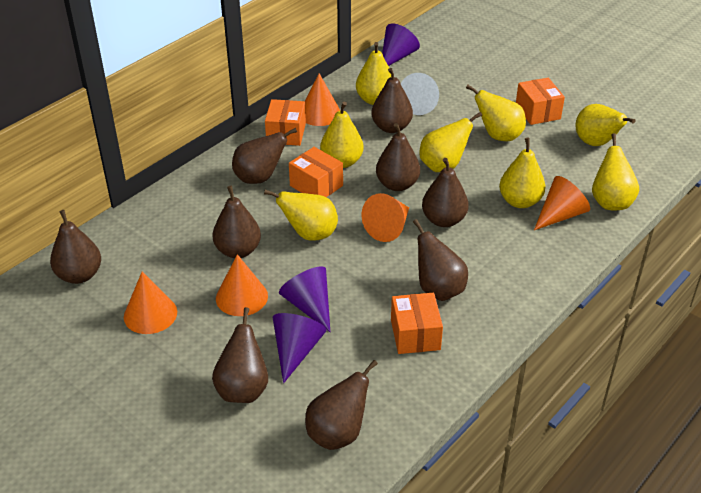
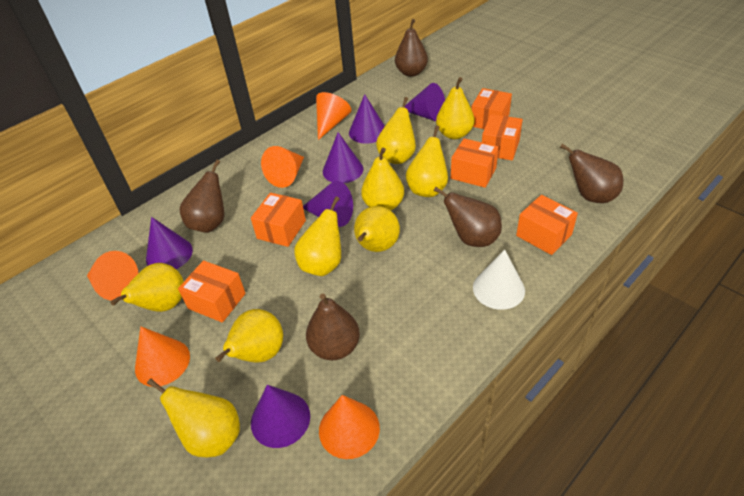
brown pear: [50,210,101,284] [212,186,261,258] [212,307,268,403] [232,128,297,184] [305,360,378,450] [371,68,413,133] [376,123,420,191] [413,219,468,301] [422,158,469,227] = 9 -> [179,160,224,233] [306,294,360,360] [395,19,428,77] [433,187,502,247] [560,144,623,203] = 5
orange box: [265,99,306,146] [289,147,343,197] [391,293,443,354] [516,77,565,125] = 4 -> [178,260,246,323] [251,193,306,247] [451,138,499,188] [471,88,512,129] [482,114,523,161] [516,195,578,255] = 6
purple cone: [273,313,326,383] [279,267,330,332] [382,23,420,66] = 3 -> [146,217,193,269] [251,385,310,448] [303,181,353,227] [323,132,363,183] [349,94,385,143] [405,83,445,121] = 6
yellow pear: [264,190,338,241] [320,102,364,168] [356,42,391,105] [419,112,482,172] [466,85,526,141] [499,138,546,208] [575,104,635,146] [592,133,639,210] = 8 -> [110,263,184,312] [147,379,240,457] [215,309,283,362] [294,196,341,276] [354,206,400,252] [361,148,404,210] [376,97,416,164] [406,126,448,197] [436,77,475,139] = 9

